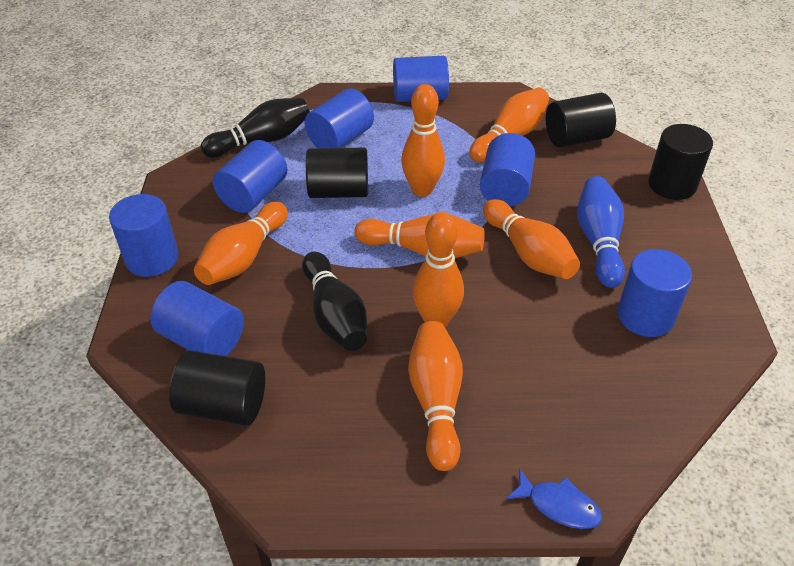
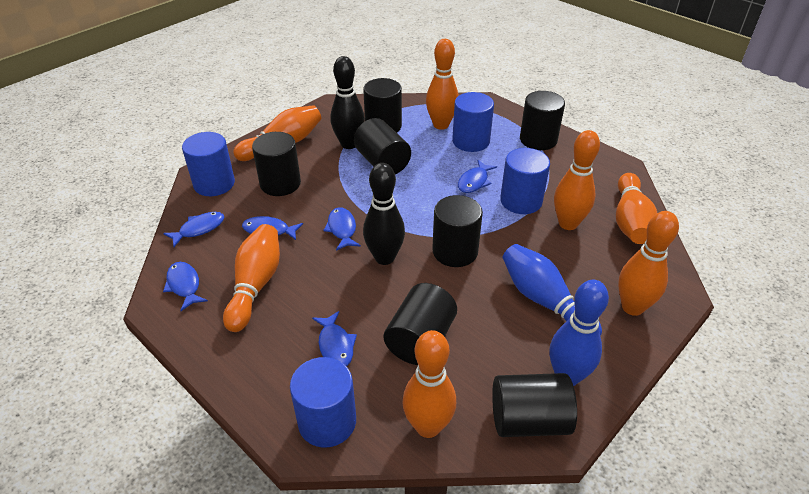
black cylinder: [169,351,265,426] [306,148,368,198] [546,93,616,148] [648,124,713,200] = 4 -> [252,132,301,196] [354,118,411,174] [363,78,402,133] [384,283,457,365] [432,195,483,267] [492,373,577,437] [520,91,565,150] = 7
blue bowling pin: [577,176,625,288] = 1 -> [503,244,602,336] [550,280,609,386] = 2
blue cylinder: [109,194,179,277] [150,281,244,356] [213,140,287,213] [304,88,374,148] [393,56,449,102] [480,133,535,207] [617,249,692,337] = 7 -> [182,132,235,196] [290,357,356,448] [452,92,494,152] [500,148,550,214] = 4
blue fish: [506,468,602,529] = 1 -> [163,212,224,247] [163,262,208,311] [242,216,303,240] [312,311,357,366] [323,207,361,251] [458,160,497,193] = 6

